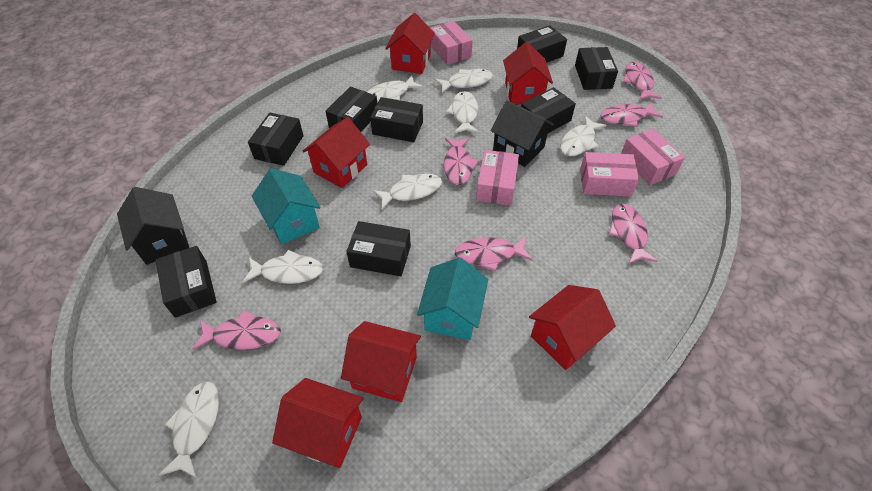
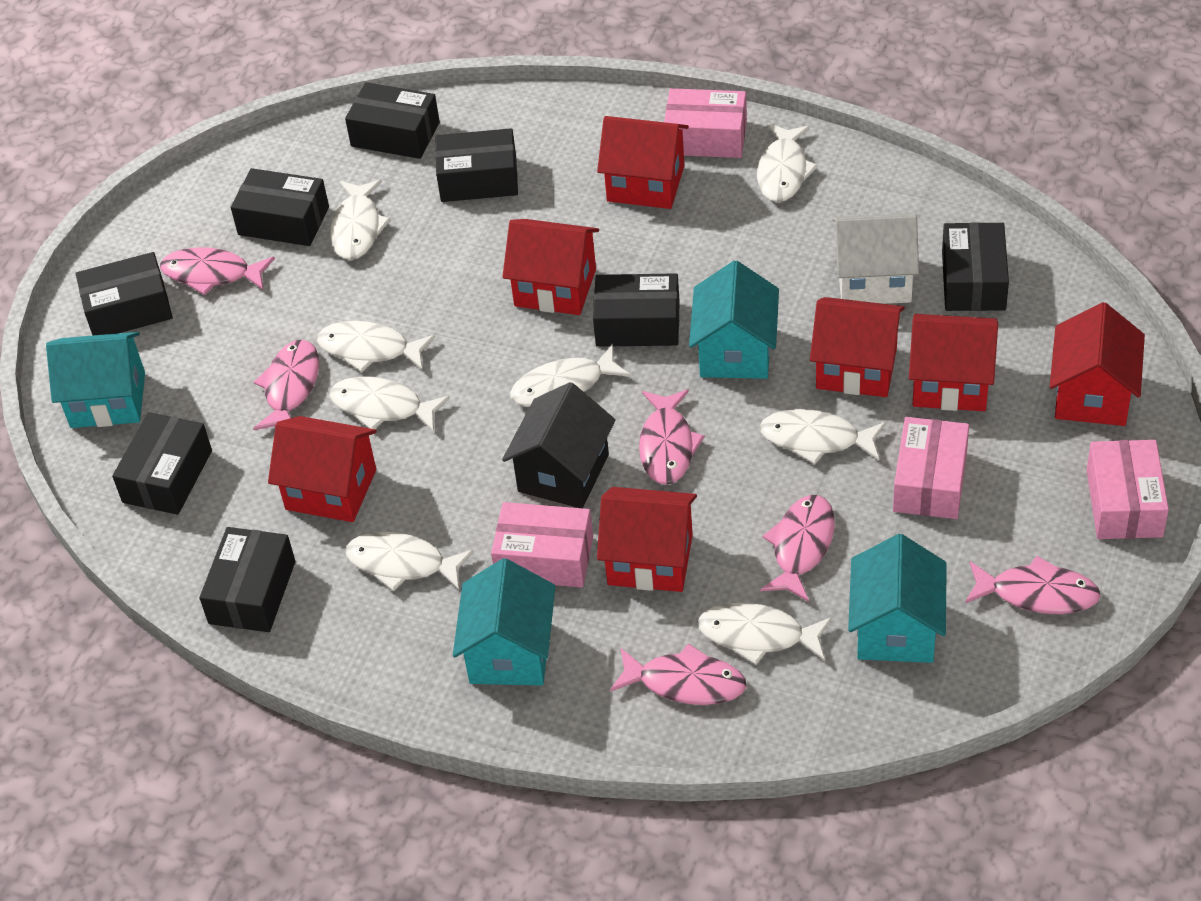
black house: [117,187,189,265] [490,100,554,167] = 2 -> [502,382,616,508] = 1
red house: [272,378,364,468] [302,117,370,188] [341,321,421,402] [385,13,435,74] [503,42,553,104] [529,285,616,370] = 6 -> [268,416,377,522] [502,219,599,315] [597,116,689,209] [597,487,697,592] [810,297,905,397] [909,314,998,411] [1049,302,1145,426] = 7
turquoise house: [252,168,321,244] [417,257,488,340] = 2 -> [46,332,145,428] [453,558,555,686] [689,261,779,379] [848,534,947,663] = 4
white fish: [159,381,219,478] [243,250,323,284] [368,75,423,103] [373,174,442,209] [435,69,493,93] [446,91,479,133] [560,116,606,156] = 7 -> [317,321,436,372] [329,377,450,432] [330,180,391,260] [346,532,474,591] [510,344,631,407] [698,603,832,665] [757,123,818,202] [760,409,886,464] = 8
white house: none = 0 -> [832,213,919,304] = 1

